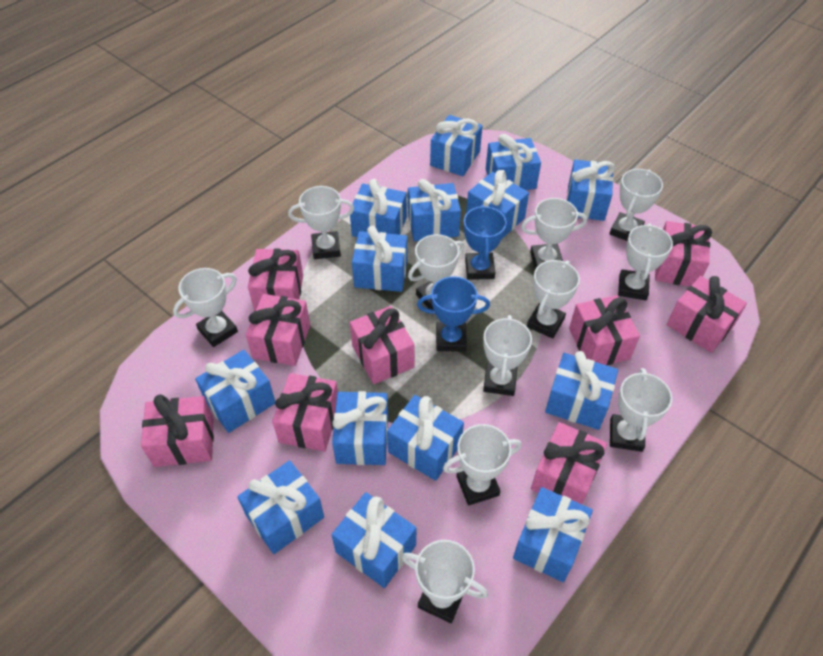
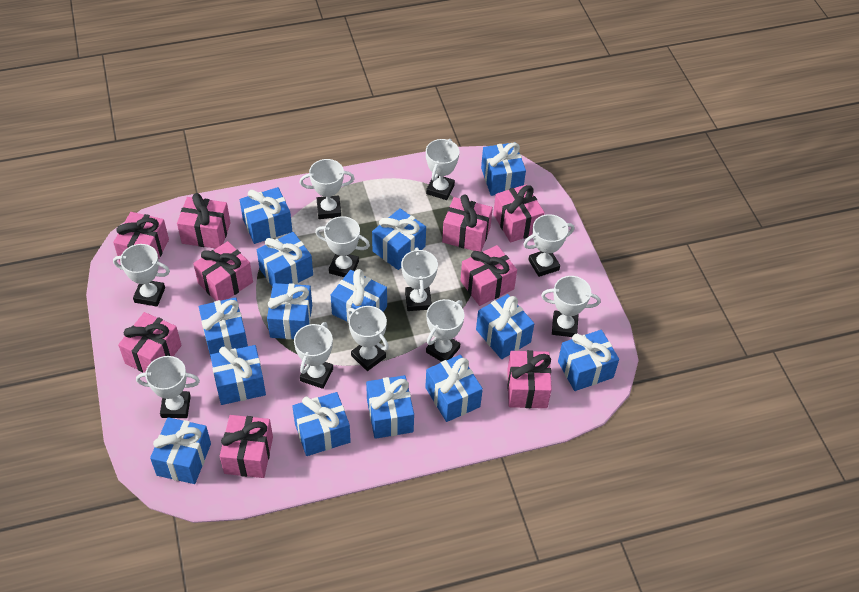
blue trophy: [417,276,490,351] [464,205,506,280] = 2 -> none = 0

